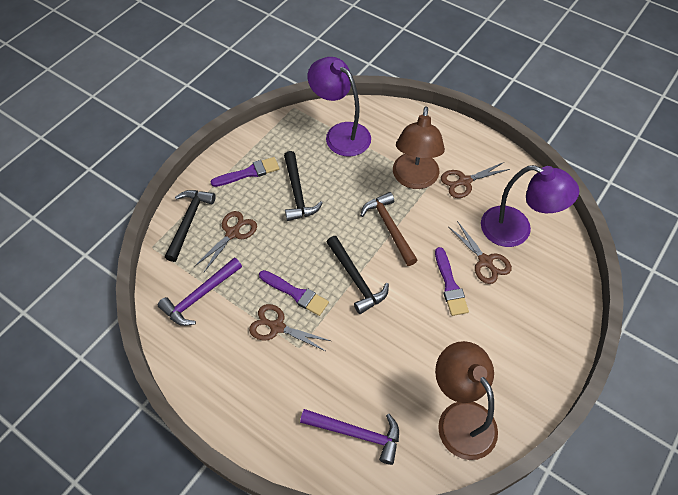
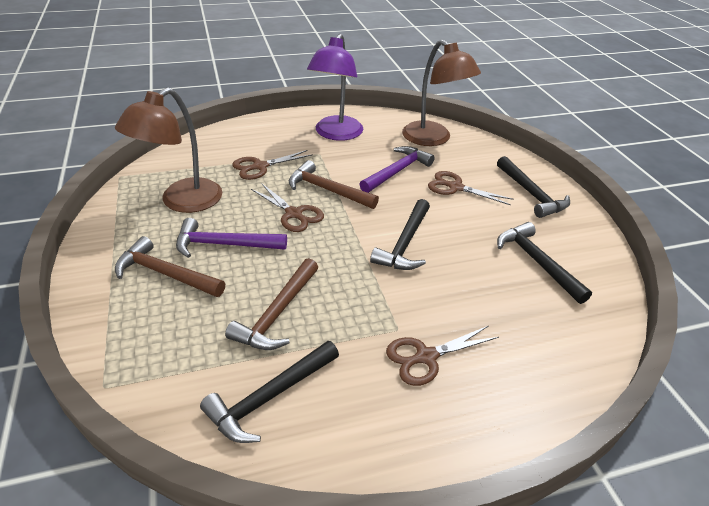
black hammer: [165,190,216,262] [284,151,323,221] [327,236,389,314] = 3 -> [200,341,339,443] [370,199,430,270] [497,156,570,218] [497,222,592,304] = 4
brown hammer: [360,192,417,266] = 1 -> [115,236,225,297] [225,258,318,350] [289,160,379,209] = 3
purple brush: [210,157,280,187] [259,270,329,316] [435,247,469,316] = 3 -> none = 0
purple lamp: [307,57,371,157] [481,165,579,247] = 2 -> [307,34,363,141] = 1

